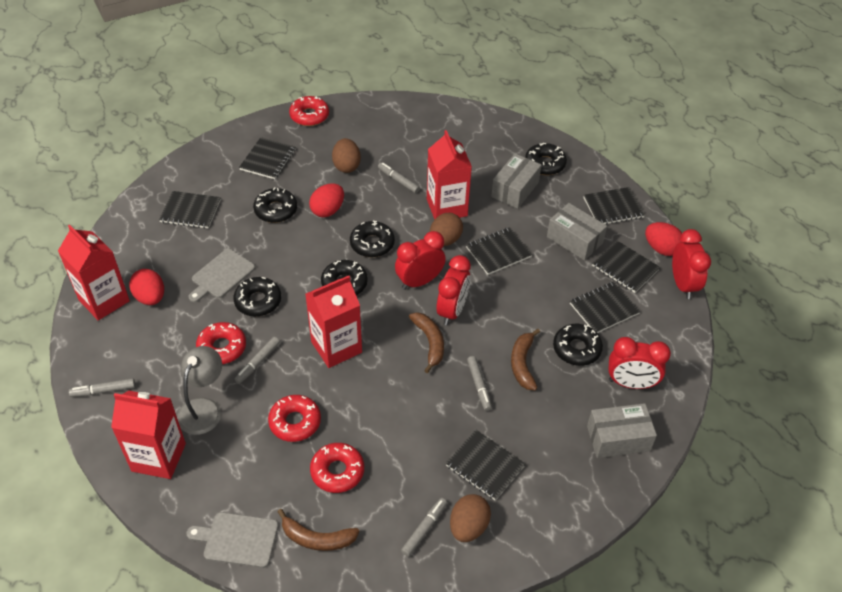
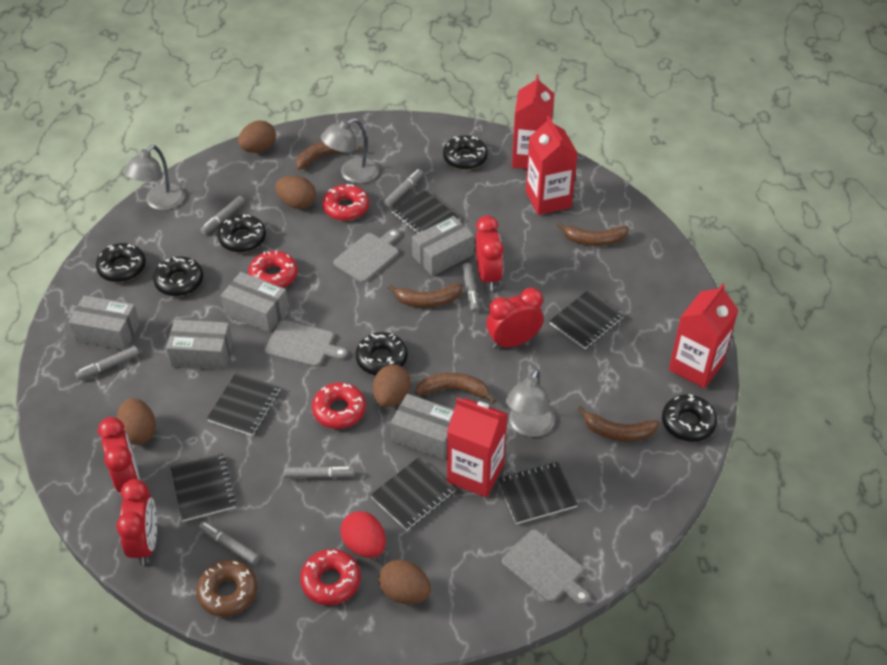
black notebook: [159,191,221,229] [239,137,295,179] [445,430,526,501] [466,227,533,275] [570,281,640,333] [583,187,645,225] [592,241,660,293] = 7 -> [171,453,237,522] [207,373,280,436] [370,457,455,531] [392,190,460,233] [498,462,578,524] [550,290,624,349] = 6
brown banana: [278,509,360,551] [409,312,444,373] [511,329,540,390] = 3 -> [296,142,360,170] [387,283,463,307] [415,373,496,404] [556,222,629,246] [577,406,659,441] = 5
brown donut: none = 0 -> [196,560,258,617] = 1
brown egg: [332,138,361,173] [430,213,463,246] [450,494,491,542] = 3 -> [117,398,156,445] [238,120,276,153] [275,176,316,209] [373,364,411,408] [379,559,431,604] = 5
grey box: [491,154,542,209] [547,203,607,260] [587,403,657,458] = 3 -> [69,295,140,350] [166,320,233,370] [221,272,289,333] [391,394,454,460] [412,216,474,276] = 5
grey cutting board: [187,512,279,568] [188,249,255,302] = 2 -> [265,320,347,367] [333,229,400,283] [502,529,590,605] = 3
grey lamp: [177,346,222,435] = 1 -> [124,145,185,210] [321,118,379,184] [506,369,555,437] = 3
grey marker: [69,378,135,397] [234,337,280,384] [378,163,420,193] [401,498,447,557] [467,356,492,411] = 5 -> [75,346,139,380] [199,521,260,565] [200,196,245,235] [284,466,354,478] [384,169,423,207] [462,263,479,313] = 6
red egg: [129,269,164,305] [309,183,344,217] [645,222,682,256] = 3 -> [340,511,386,558] = 1

